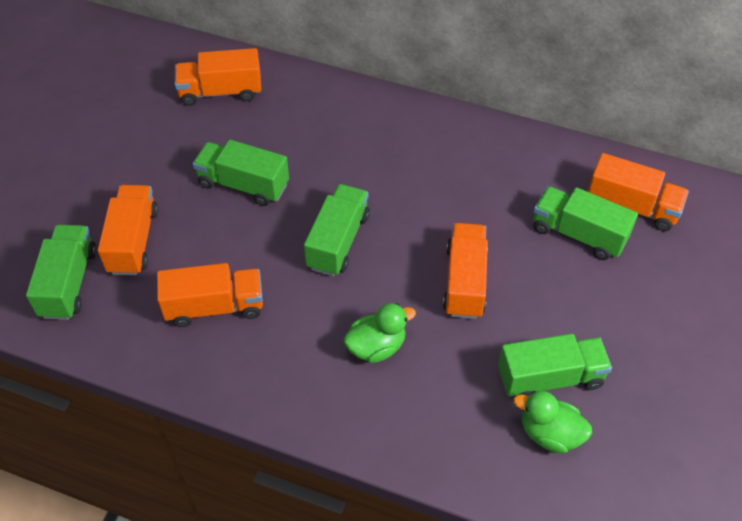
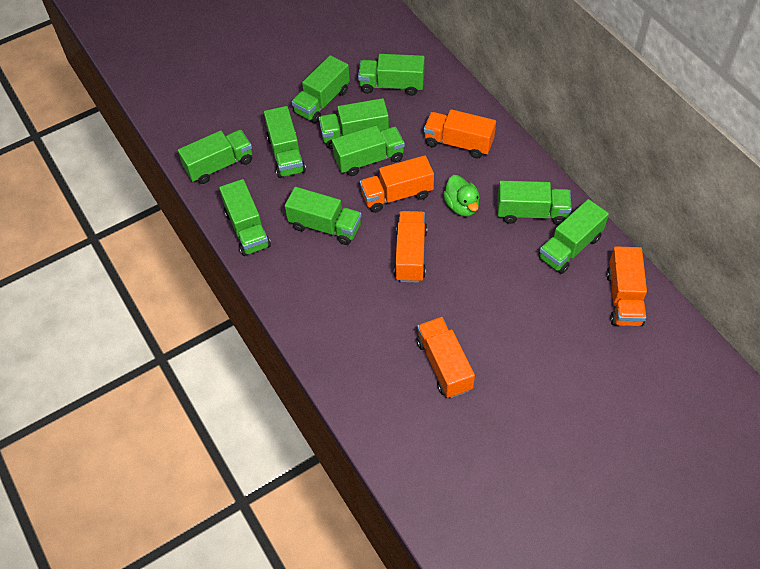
green duck: [344,303,416,363] [514,391,592,454] = 2 -> [443,175,480,217] = 1
green truck: [26,225,97,320] [193,140,289,206] [304,184,370,276] [498,334,612,397] [533,186,638,260] = 5 -> [178,130,252,184] [219,179,271,256] [264,106,306,178] [285,187,361,245] [291,55,350,123] [319,98,389,149] [332,125,405,176] [358,54,425,96] [497,181,572,225] [538,199,609,274] = 10

